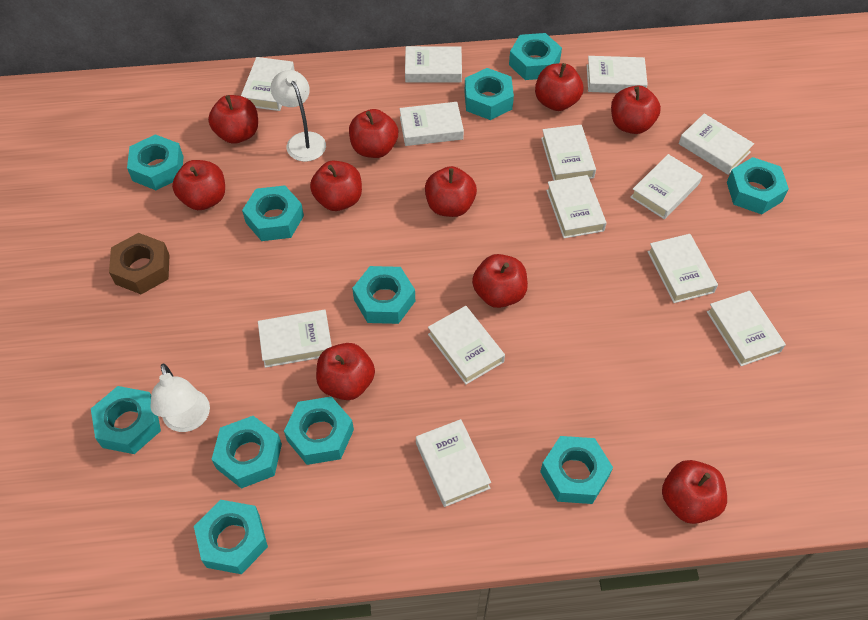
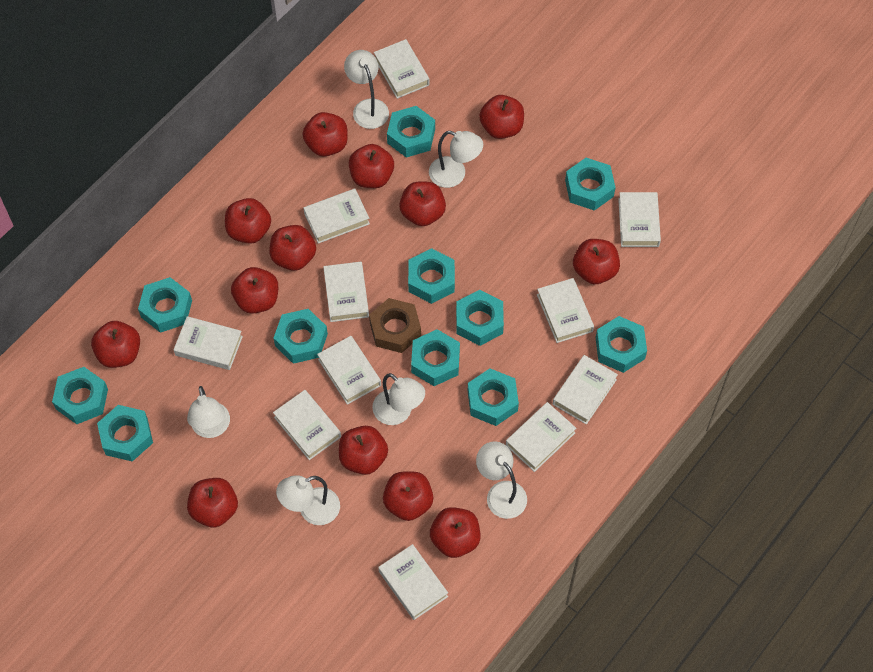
red apple: [172,160,225,210] [208,95,258,144] [310,161,362,211] [316,343,375,400] [349,109,398,158] [425,166,477,217] [472,254,528,308] [535,63,583,111] [611,85,661,134] [662,460,727,524] = 10 -> [91,321,140,368] [187,478,238,528] [225,198,271,244] [231,267,278,314] [269,225,316,271] [302,112,348,157] [339,426,388,475] [349,144,394,188] [383,471,434,521] [399,181,446,226] [430,507,480,558] [479,95,524,139] [573,239,620,284] = 13
white book: [241,57,295,111] [258,310,332,368] [399,102,464,146] [405,46,462,82] [416,419,491,507] [428,306,505,384] [541,125,596,181] [546,175,607,238] [587,56,648,93] [630,154,702,219] [647,234,718,303] [679,113,754,175] [707,291,786,366] = 13 -> [173,316,243,370] [273,390,341,460] [304,189,370,244] [317,336,381,405] [323,262,369,322] [374,39,429,99] [378,544,448,620] [506,402,576,472] [537,278,594,343] [553,355,618,425] [618,192,661,247] = 11
white lamp: [150,364,210,432] [271,70,326,162] = 2 -> [187,386,230,438] [276,475,340,525] [344,50,389,129] [372,373,425,425] [429,131,483,188] [476,441,527,519] = 6

